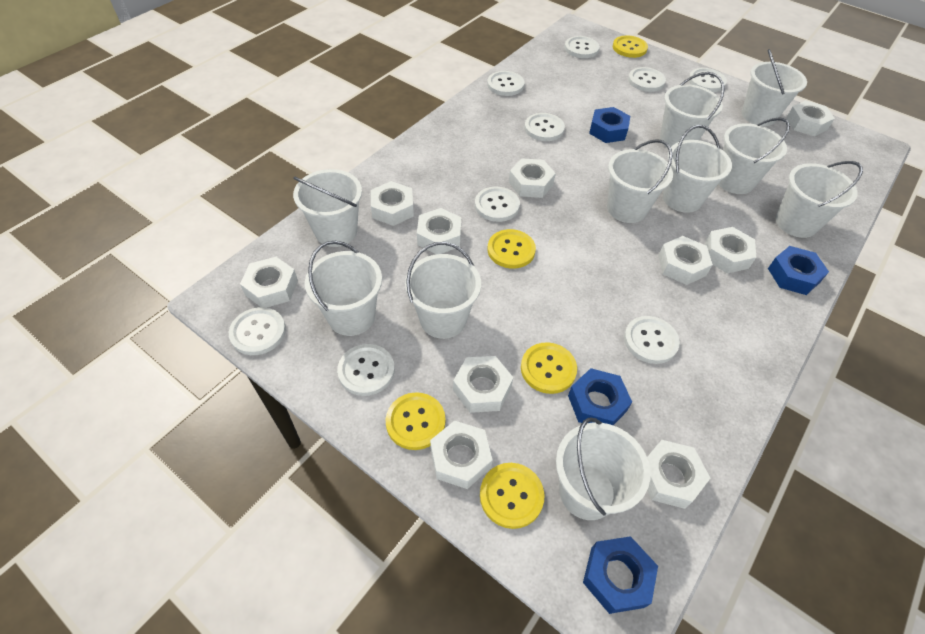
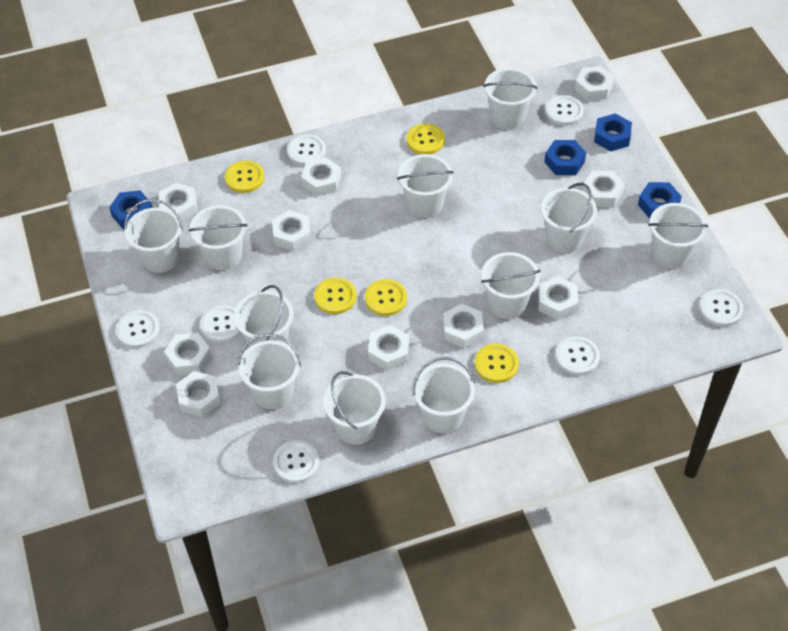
white bucket: [293,169,362,247] [305,241,382,336] [405,242,481,339] [556,417,650,520] [607,139,673,223] [660,72,725,147] [663,125,732,213] [718,118,790,194] [741,49,807,126] [776,161,863,238] = 10 -> [124,199,183,273] [189,205,247,270] [234,285,293,347] [238,334,301,410] [323,371,386,445] [397,154,454,218] [412,357,475,433] [481,252,541,319] [483,68,537,129] [541,183,597,253] [648,203,708,268] = 11
white button: [229,307,286,355] [337,344,395,396] [475,187,520,222] [487,71,524,96] [524,113,565,141] [564,36,600,58] [624,316,680,364] [628,67,666,92] [689,68,727,92] = 9 -> [116,310,160,348] [200,305,241,343] [273,440,319,483] [287,134,326,166] [545,95,584,126] [555,336,600,375] [699,289,743,327] = 7

